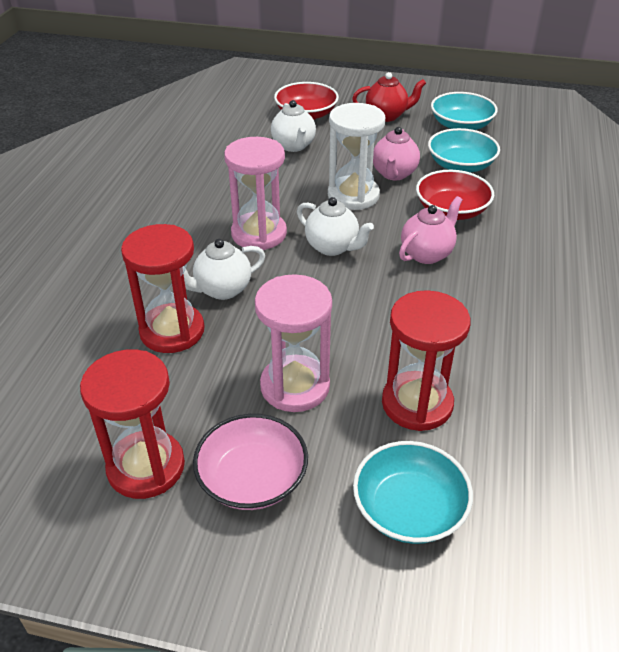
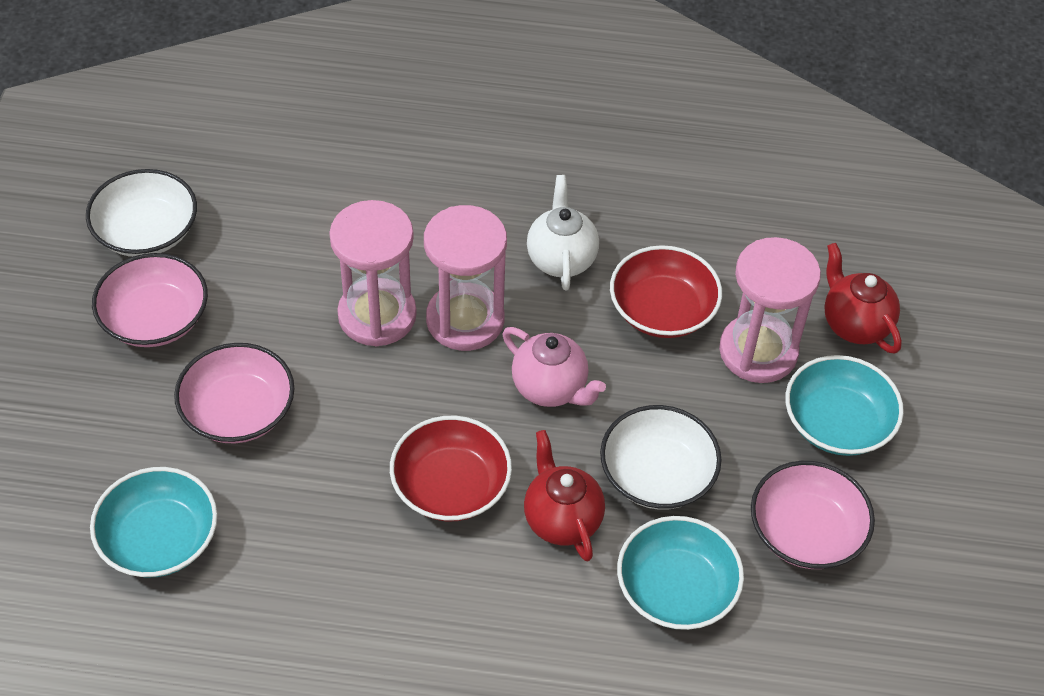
pink bowl: [193,414,308,510] = 1 -> [92,253,208,347] [174,343,295,444] [751,461,875,569] = 3
pink hourglass: [224,137,287,250] [255,274,332,412] = 2 -> [329,200,417,346] [424,205,507,351] [719,237,821,383] = 3
pink teapot: [373,127,420,180] [399,196,463,264] = 2 -> [502,327,606,407] = 1
red hourglass: [80,350,185,499] [121,224,204,353] [382,290,470,431] = 3 -> none = 0
red teapot: [352,72,426,122] = 1 -> [524,430,605,562] [825,243,902,354] = 2
white bowl: none = 0 -> [86,169,197,257] [600,405,722,510] = 2
white hourglass: [328,103,385,210] = 1 -> none = 0
white teapot: [183,239,265,300] [271,100,316,152] [297,197,374,256] = 3 -> [527,175,599,290] = 1

